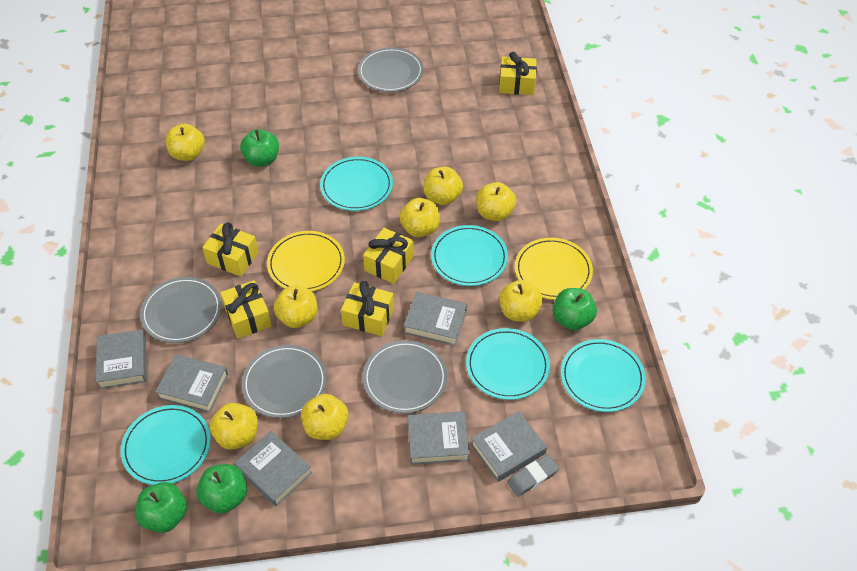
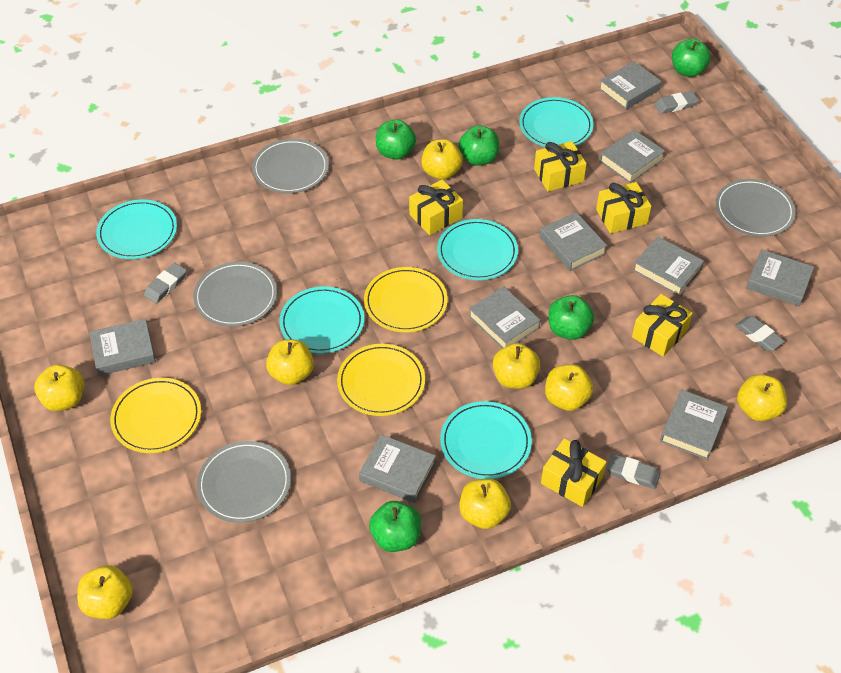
green apple: [135,482,187,533] [196,464,247,514] [240,129,279,167] [553,288,597,330] = 4 -> [369,501,421,552] [376,119,416,160] [459,125,499,166] [548,295,594,340] [672,39,711,77] = 5
grey book: [96,329,147,389] [155,354,228,413] [234,431,312,506] [404,292,467,346] [408,411,470,465] [471,411,547,482] = 6 -> [89,319,156,376] [359,434,436,503] [469,286,540,349] [540,212,607,271] [599,61,662,110] [599,130,665,183] [633,236,704,296] [660,389,728,460] [746,249,814,306] = 9
grey eraser: [507,455,559,497] = 1 -> [144,263,187,303] [606,454,660,489] [654,91,699,114] [735,316,785,351] = 4
yellow plate: [267,231,345,291] [515,238,593,300] = 2 -> [110,378,201,453] [337,344,425,416] [364,267,448,332] = 3

